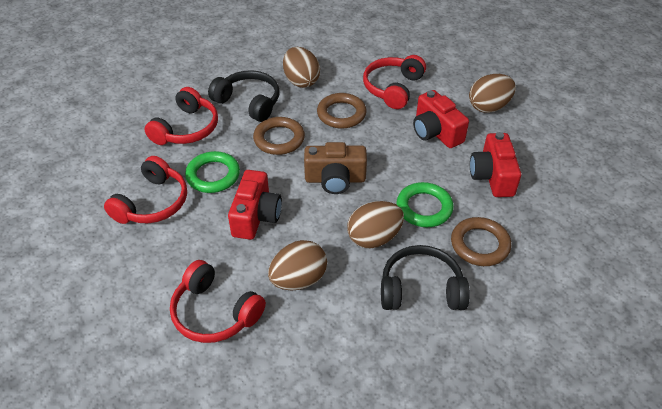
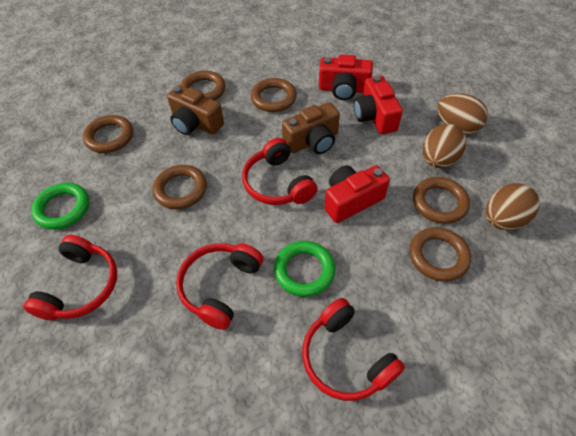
black headphones: [208,70,279,122] [381,245,470,310] = 2 -> none = 0
brown camera: [304,142,367,194] = 1 -> [167,85,224,135] [282,102,340,154] = 2
brown egg: [268,240,327,290] [283,47,320,88] [347,201,404,248] [469,74,516,113] = 4 -> [423,124,466,168] [438,93,488,134] [486,183,540,230] = 3
brown ring: [253,117,305,155] [317,93,366,128] [451,217,511,266] = 3 -> [83,115,133,153] [153,165,207,209] [181,71,226,100] [251,78,297,112] [409,227,471,282] [413,177,470,224] = 6

